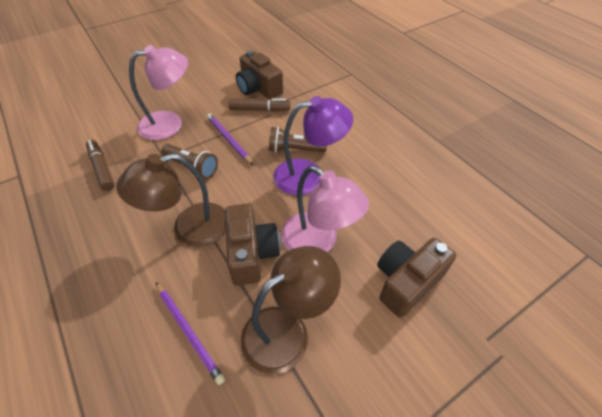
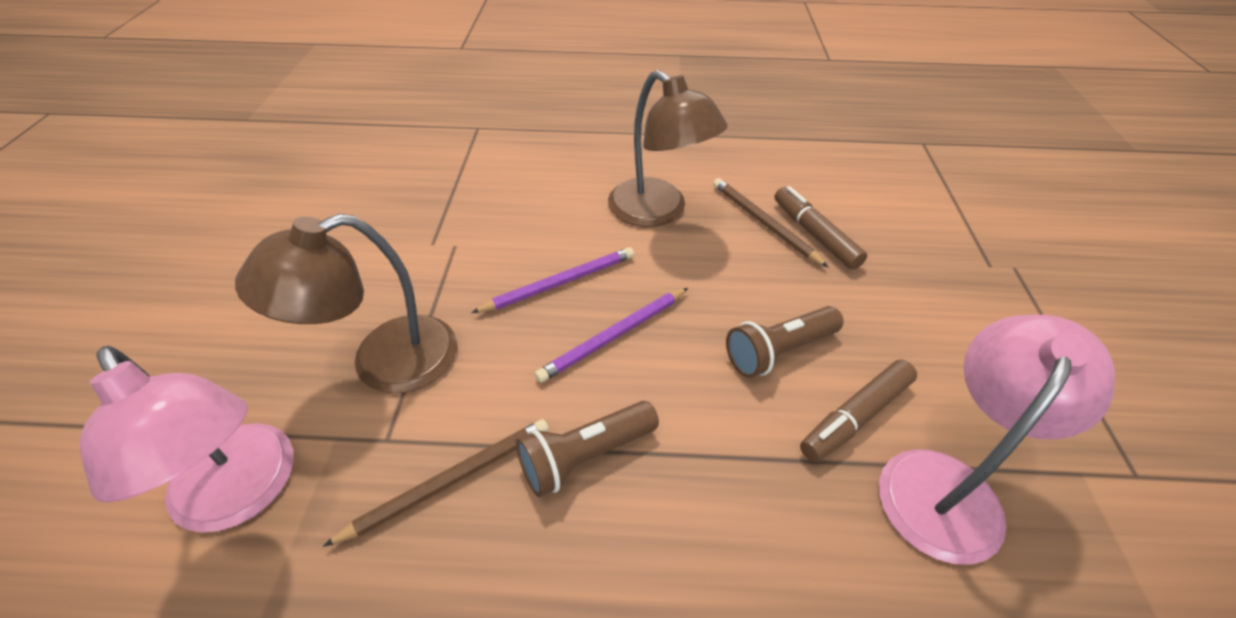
brown camera: [225,204,280,286] [236,51,283,99] [377,238,456,318] = 3 -> none = 0
brown pencil: none = 0 -> [323,419,549,547] [713,178,829,268] = 2
purple lamp: [274,96,353,195] = 1 -> none = 0

